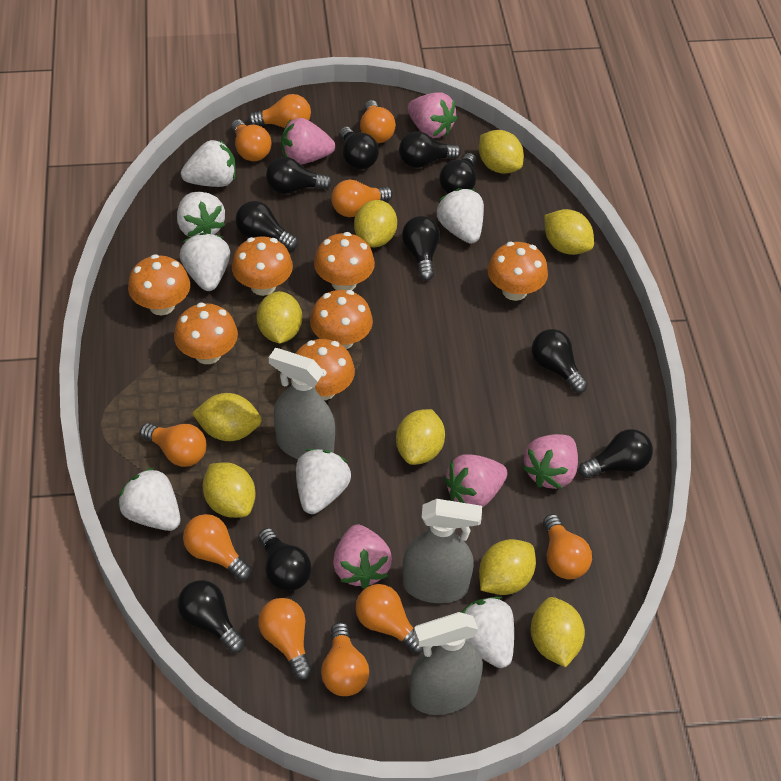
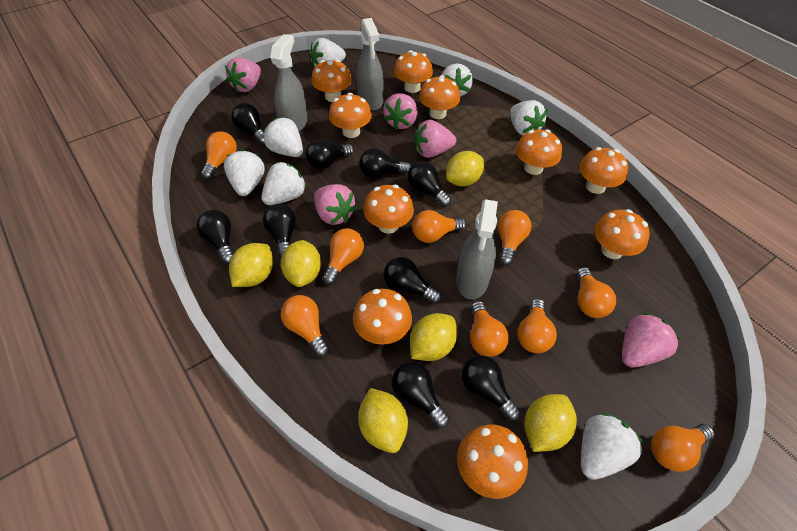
black light bulb: [177,580,245,653] [236,201,298,250] [258,528,312,591] [266,157,332,194] [339,127,379,170] [399,131,461,168] [402,216,440,281] [439,153,476,194] [532,329,588,393] [579,429,653,478] = 10 -> [196,210,234,264] [231,103,265,145] [263,204,296,258] [305,139,354,169] [359,148,411,179] [383,257,441,303] [391,362,450,428] [407,161,451,207] [461,355,521,421] = 9
orange light bulb: [140,423,206,467] [183,514,252,581] [231,120,272,161] [248,94,311,128] [258,598,312,680] [321,622,369,696] [331,180,393,217] [355,584,423,654] [360,100,396,143] [543,514,592,580] = 10 -> [201,132,237,179] [281,295,329,357] [322,228,364,285] [412,210,466,243] [470,301,509,357] [498,210,531,265] [517,299,557,353] [577,267,616,318] [651,424,714,472] = 9
orange mushroom: [128,254,190,315] [174,303,238,364] [232,236,293,296] [295,339,355,400] [310,290,373,349] [314,232,375,290] [487,242,548,301] = 7 -> [311,60,352,102] [329,93,372,138] [353,289,412,345] [363,185,414,234] [393,50,433,93] [419,75,460,119] [457,425,528,499] [516,129,562,175] [579,147,628,194] [594,209,650,259] = 10
yellow lemon: [192,393,262,441] [202,462,256,518] [257,291,302,344] [354,200,397,247] [396,409,445,465] [479,130,524,174] [479,539,536,595] [531,597,585,667] [544,209,594,255] = 9 -> [229,243,273,287] [281,240,321,287] [358,388,408,453] [410,313,457,361] [446,151,484,186] [524,394,577,452] = 6

